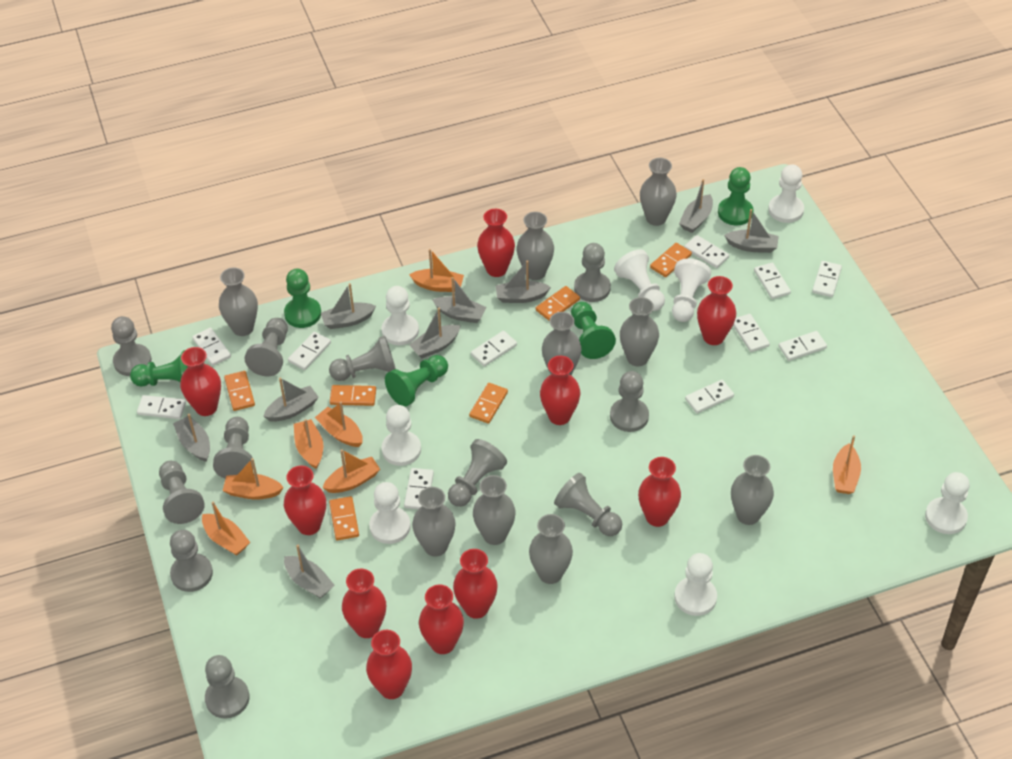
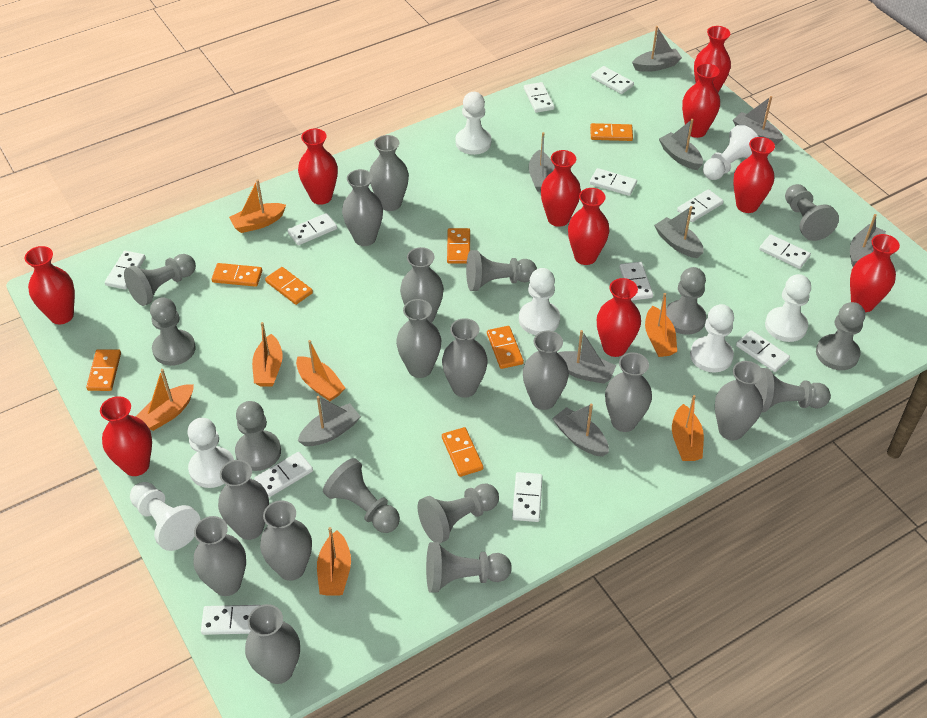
green pawn: [130,350,188,387] [284,269,321,328] [385,355,448,407] [571,302,616,359] [718,167,754,225] = 5 -> none = 0
grey vase: [219,267,258,336] [412,487,456,557] [473,475,516,545] [517,212,554,280] [529,514,573,584] [542,312,581,375] [620,297,659,366] [640,158,677,226] [731,455,774,525] = 9 -> [193,516,246,596] [218,460,269,540] [245,604,300,684] [260,501,312,581] [342,169,383,246] [370,135,409,211] [396,299,441,378] [400,247,444,323] [442,318,488,398] [523,331,569,410] [605,352,652,432] [715,361,763,440] = 12
orange domino: [224,371,255,411] [329,496,359,541] [330,385,376,406] [469,383,508,424] [536,286,580,321] [650,243,692,277] = 6 -> [86,349,121,391] [212,263,262,287] [265,267,313,305] [442,427,483,477] [447,228,470,264] [487,326,524,369] [590,123,633,141] = 7
white domino: [137,395,186,419] [192,328,231,366] [288,332,331,370] [404,468,434,509] [471,331,517,367] [684,235,729,268] [685,380,734,413] [733,314,770,352] [754,263,791,299] [779,331,827,361] [812,261,842,297] = 11 -> [105,251,145,290] [201,605,261,635] [254,452,313,497] [288,213,337,245] [512,472,543,522] [524,82,555,113] [590,168,637,196] [591,66,634,94] [619,262,653,300] [677,189,723,222] [736,330,790,372] [759,234,811,269] = 12
white pawn: [369,482,411,544] [382,286,419,345] [382,405,421,466] [614,249,665,311] [672,259,711,322] [674,553,717,616] [768,164,804,223] [925,472,970,534] = 8 -> [130,482,200,551] [188,418,234,488] [455,92,492,155] [519,268,560,335] [690,304,734,372] [703,124,759,180] [765,274,811,342] = 7

